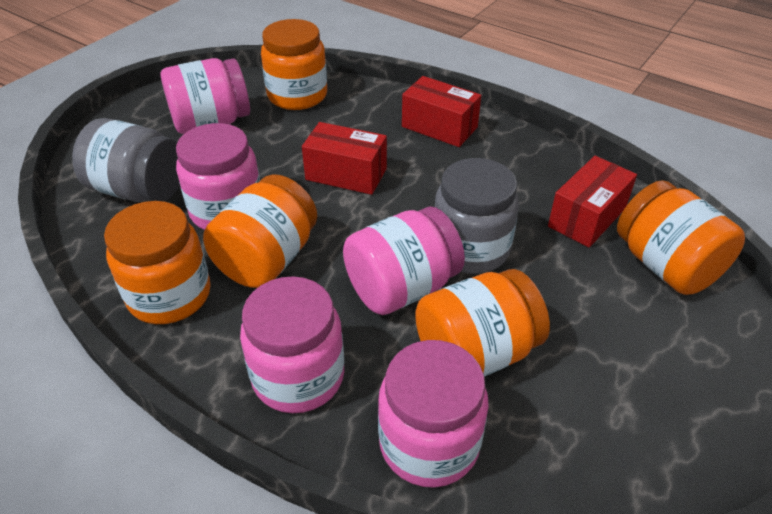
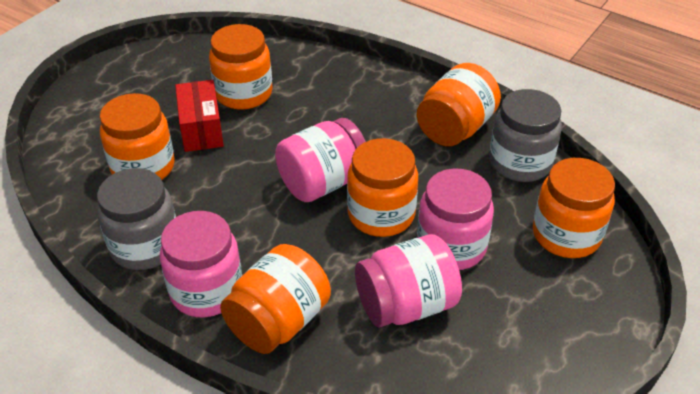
orange jar: [104,201,211,324] [203,174,317,288] [261,19,327,110] [415,269,550,377] [617,180,745,295] = 5 -> [100,93,175,180] [209,24,272,110] [220,244,331,354] [347,138,418,237] [417,63,501,146] [533,158,615,258] = 6
pink jar: [161,58,250,134] [176,123,260,230] [240,276,344,413] [343,207,465,315] [378,340,489,488] = 5 -> [160,211,242,317] [275,118,366,202] [355,234,462,327] [417,168,494,270] = 4
red box: [302,122,387,195] [402,76,481,147] [548,156,637,248] = 3 -> [175,80,224,152] = 1

